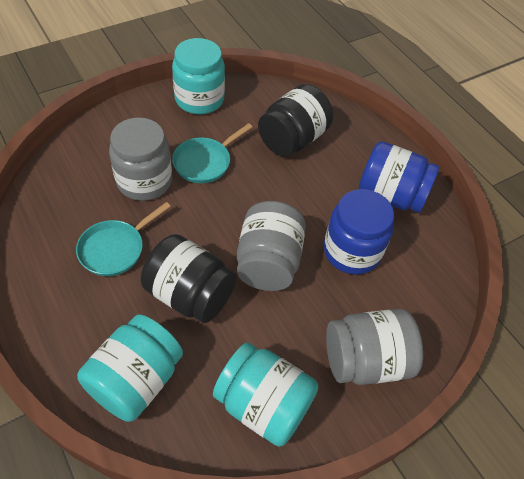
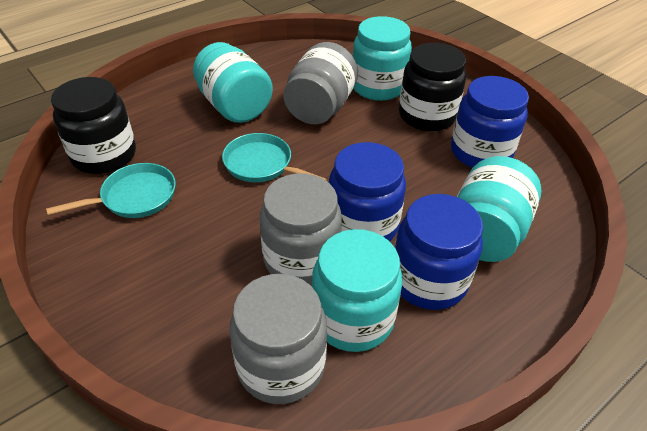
blue jar: [324,189,394,275] [359,141,439,213] = 2 -> [329,142,406,241] [395,194,483,310] [451,76,529,168] = 3
turquoise jar: [77,314,183,422] [172,38,225,115] [213,343,319,447] = 3 -> [193,42,273,123] [312,229,403,352] [353,16,412,101] [457,156,541,262] = 4

